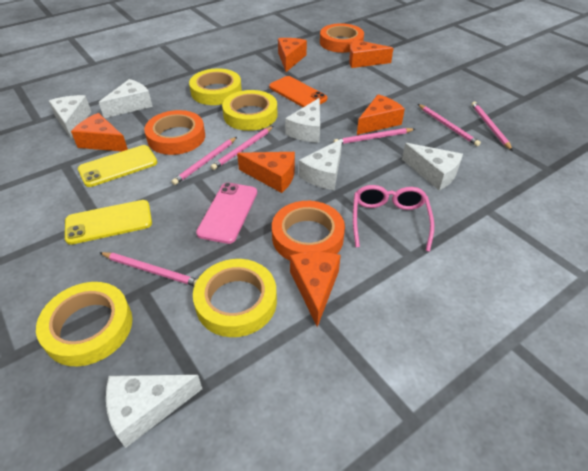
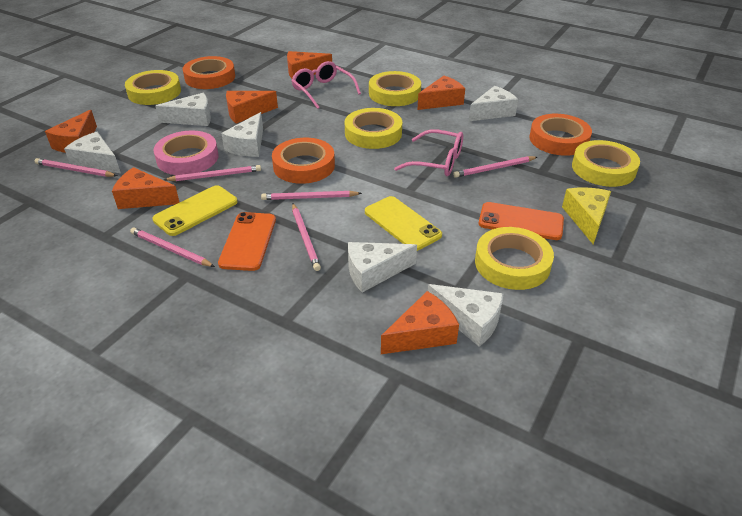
orange phone: [269,76,327,107] = 1 -> [218,212,276,271] [479,202,564,240] = 2
pink glasses: [353,185,434,252] = 1 -> [291,61,361,109] [394,129,463,176] = 2
pink phone: [196,182,257,244] = 1 -> none = 0
pink tape: none = 0 -> [153,131,219,175] = 1
yellow cheese: none = 0 -> [562,187,611,244] = 1
yellow tape: [36,282,133,366] [189,68,242,105] [193,259,277,337] [222,90,278,131] = 4 -> [125,70,181,105] [345,108,402,149] [369,71,421,106] [475,227,554,290] [572,140,640,187] = 5

